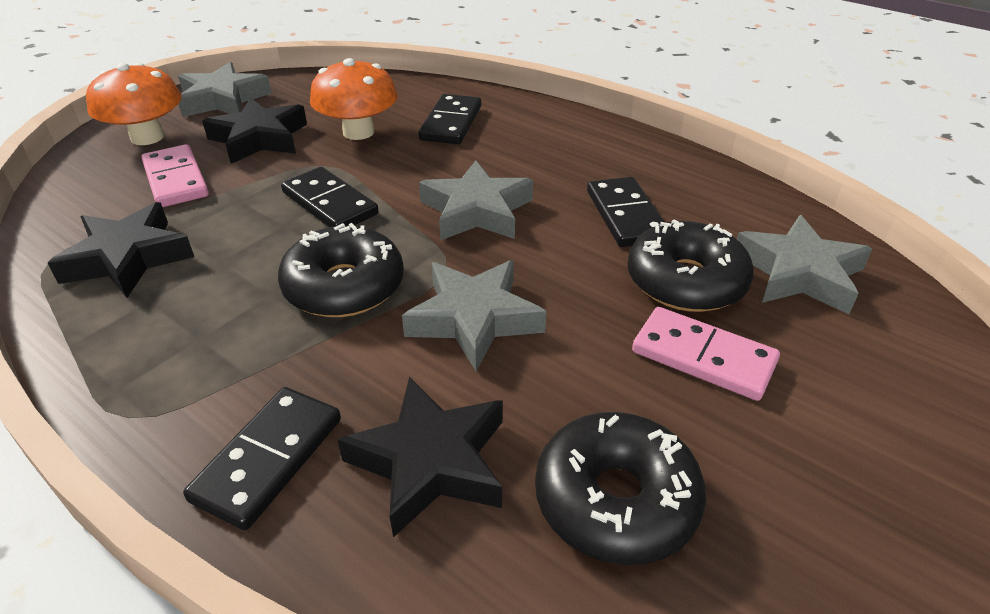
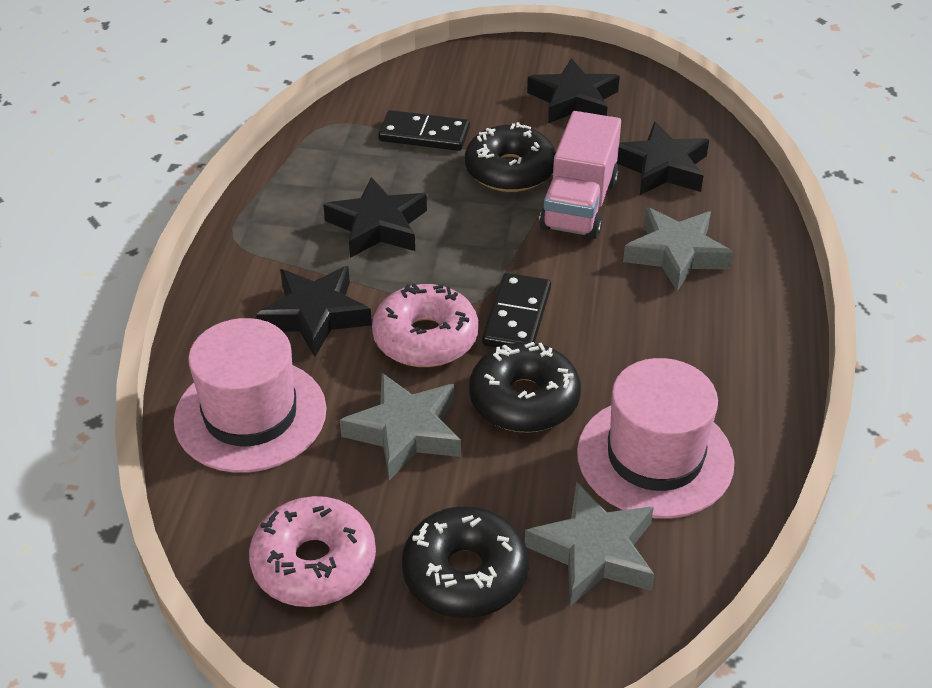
black domino: [183,387,341,530] [281,167,378,227] [419,94,481,144] [587,177,664,247] = 4 -> [378,110,470,151] [482,273,551,348] = 2
black star: [48,202,194,298] [202,98,307,164] [337,377,503,537] = 3 -> [256,266,372,357] [323,177,427,258] [527,58,620,123] [617,122,709,195] = 4
grey star: [178,62,272,117] [402,260,546,371] [419,160,533,240] [737,215,872,314] = 4 -> [340,373,461,481] [525,482,655,606] [623,207,734,291] = 3
orange mushroom: [86,63,182,145] [310,58,398,140] = 2 -> none = 0
pink domino: [141,144,209,207] [632,307,780,401] = 2 -> none = 0
pink donut: none = 0 -> [249,496,376,607] [372,284,478,367] = 2
pink hat: none = 0 -> [174,318,326,473] [577,358,734,519] = 2
pink truck: none = 0 -> [539,111,621,239] = 1

